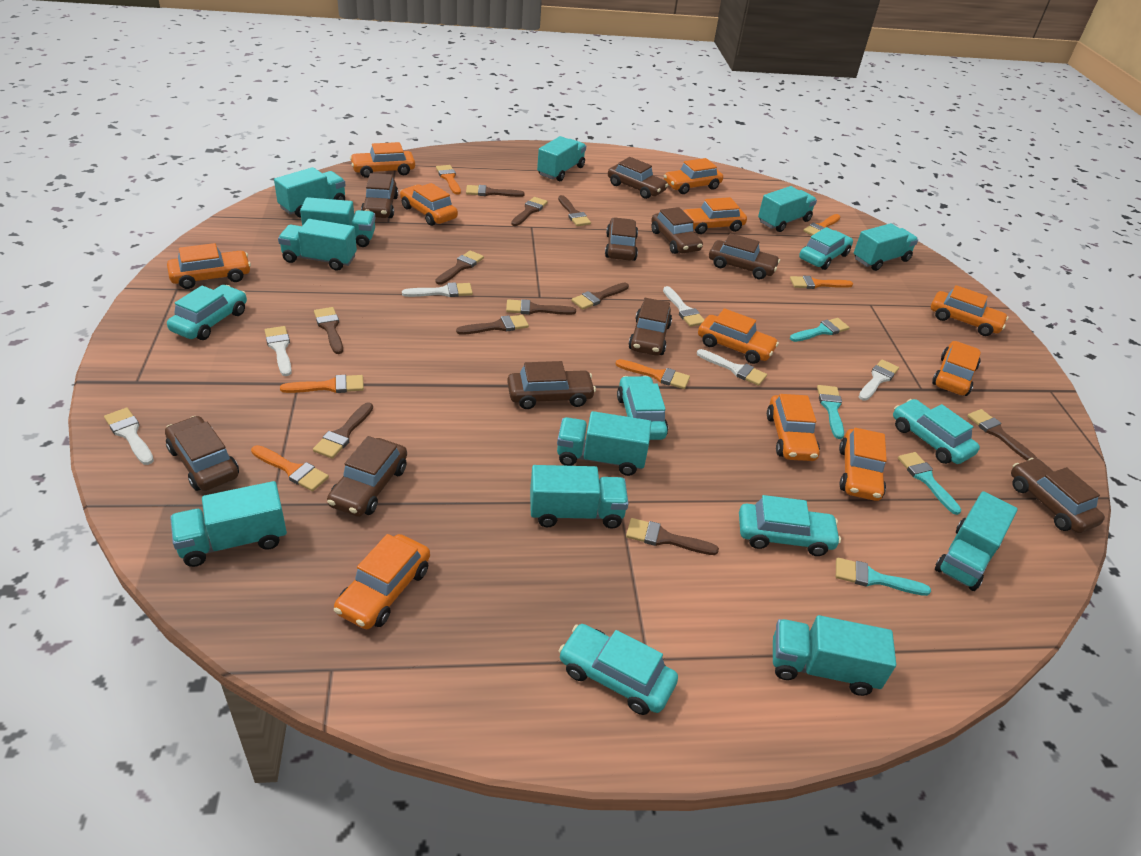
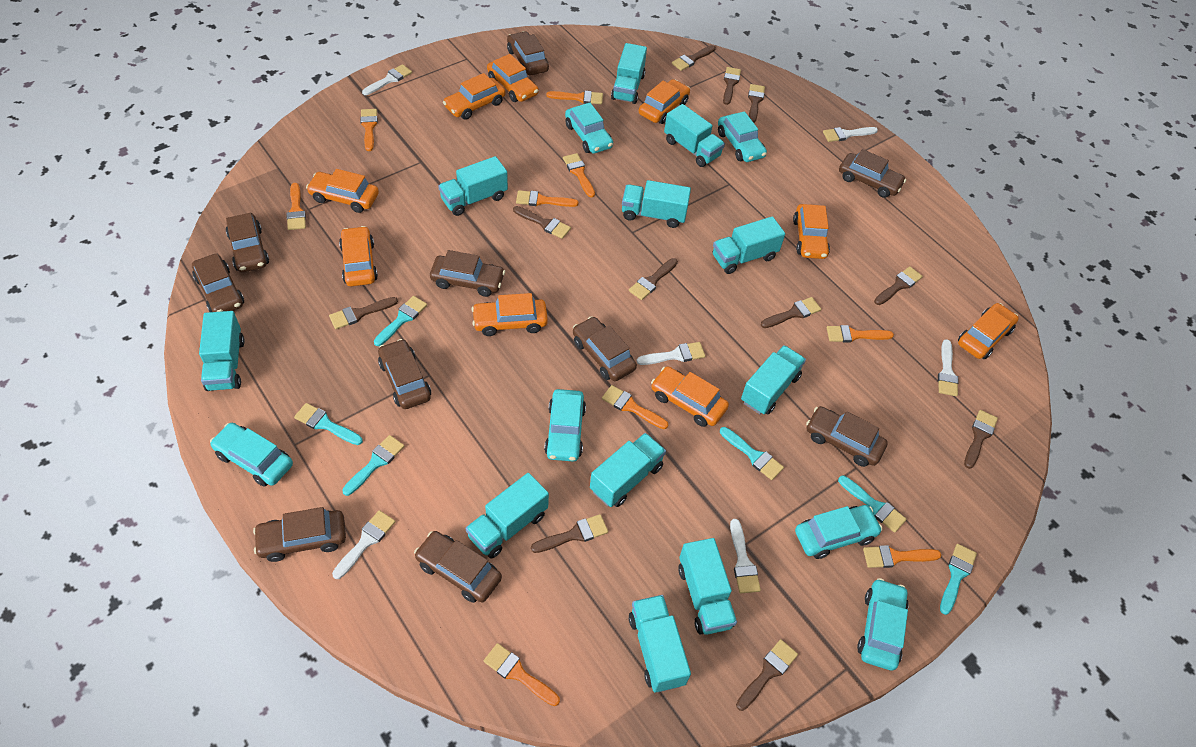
orange brush: [251,445,329,491] [280,375,364,393] [436,165,461,195] [616,359,690,389] [790,276,853,289] [803,214,841,235] = 6 -> [286,183,306,230] [360,109,378,151] [484,643,560,706] [516,190,578,207] [547,91,603,104] [563,153,595,198] [602,385,668,429] [827,325,894,343] [863,545,941,568] = 9
orange car: [167,243,251,289] [334,534,430,629] [350,142,415,178] [400,183,458,226] [664,158,723,194] [684,197,747,234] [698,308,779,364] [767,394,820,461] [839,428,887,501] [931,285,1009,336] [932,341,981,396] = 11 -> [306,169,379,213] [339,226,378,286] [443,73,506,120] [471,293,548,336] [487,54,538,102] [639,79,690,124] [651,366,729,427] [793,204,830,259] [958,303,1019,359] = 9
turquoise brush: [790,318,850,342] [817,385,844,439] [836,558,931,596] [898,452,962,515] = 4 -> [294,403,363,445] [342,435,405,496] [374,296,427,346] [720,427,784,480] [838,475,907,533] [940,544,977,615] = 6

